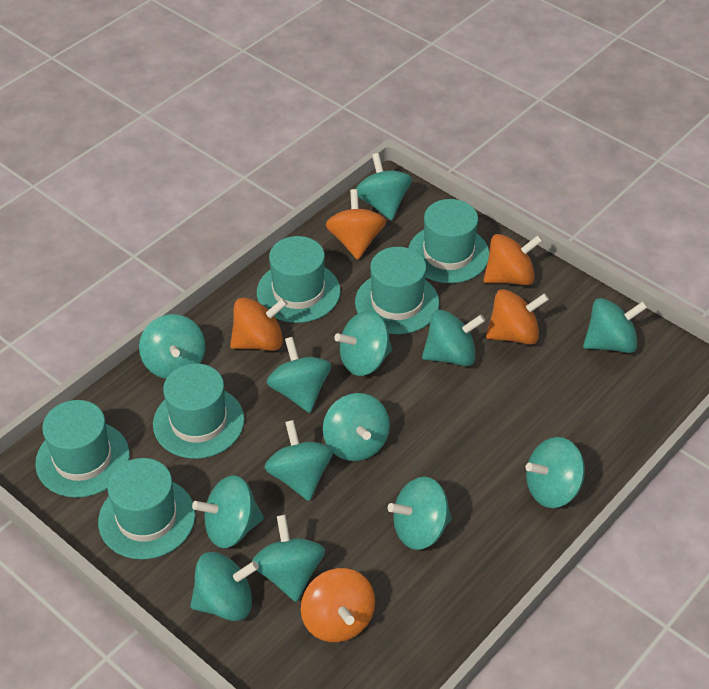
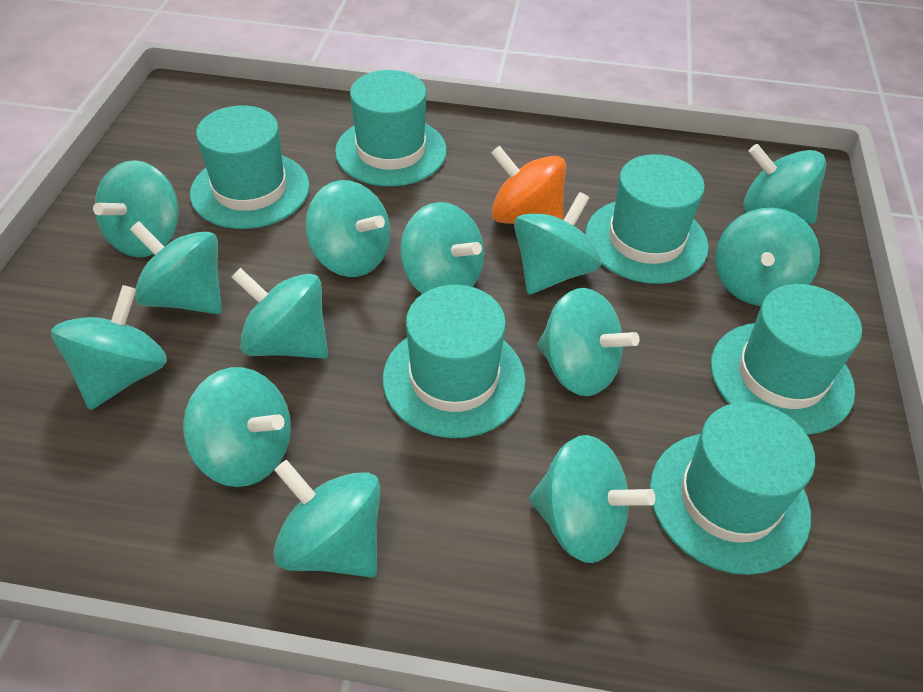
orange spinning top: [230,297,288,351] [301,568,375,642] [325,189,386,260] [483,234,543,285] [486,289,549,345] = 5 -> [491,146,566,224] = 1

